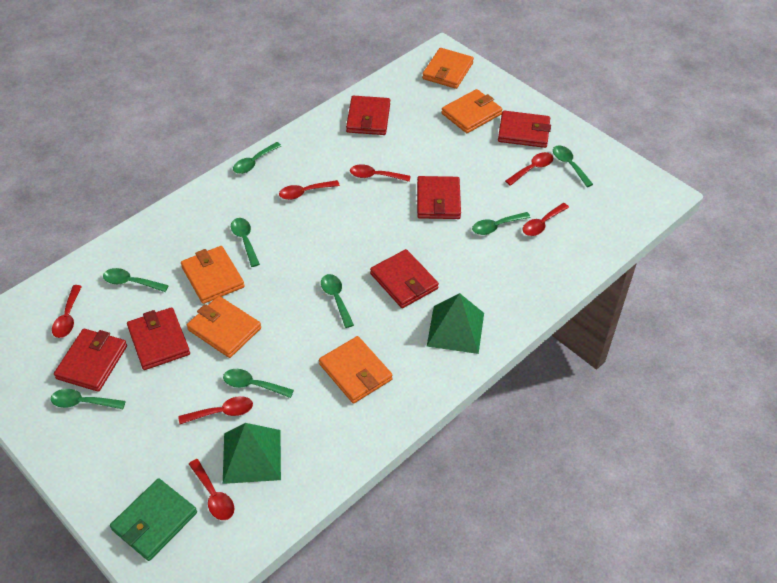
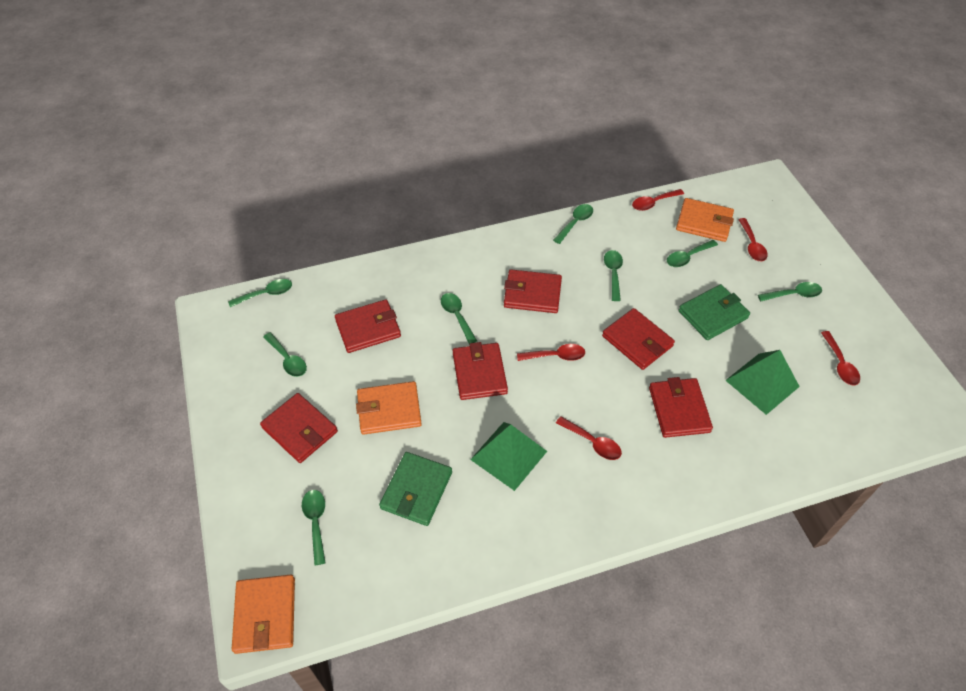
green wallet: [110,478,197,561] = 1 -> [379,452,452,526] [678,284,750,340] = 2
orange wallet: [181,246,245,304] [187,296,261,358] [319,336,393,403] [422,48,474,89] [441,89,503,133] = 5 -> [232,575,295,654] [356,381,422,435] [676,198,734,242] = 3
red spoon: [52,285,82,338] [178,396,253,424] [189,459,234,520] [279,180,340,200] [350,164,411,182] [505,152,553,186] [523,203,569,236] = 7 -> [517,344,585,361] [556,416,622,460] [632,189,684,211] [738,218,768,261] [821,331,860,385] = 5

